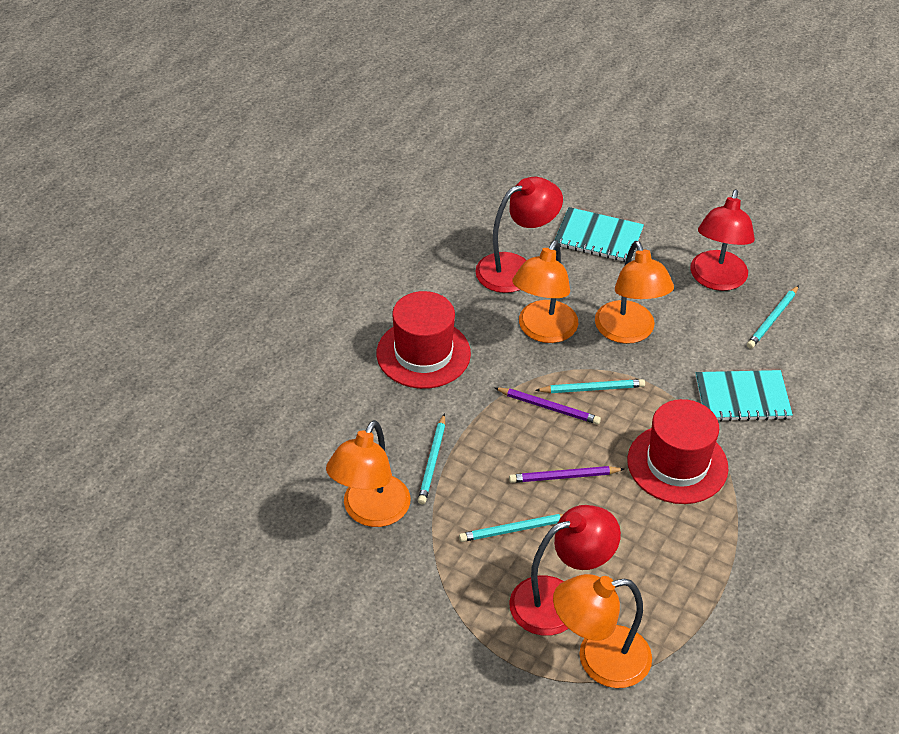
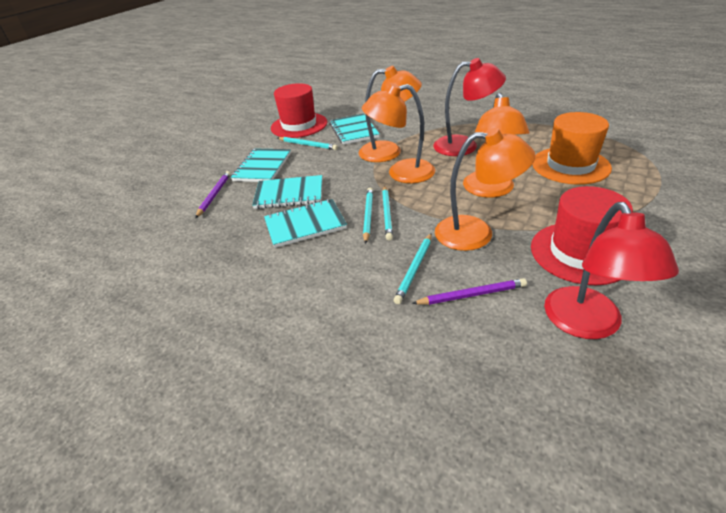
orange hat: none = 0 -> [532,112,612,185] = 1
red lamp: [475,177,563,293] [509,505,621,636] [690,189,755,291] = 3 -> [433,58,506,156] [544,202,679,339] = 2
turquoise notebook: [555,207,644,262] [695,370,793,421] = 2 -> [231,149,291,182] [252,175,322,209] [264,199,347,248] [329,114,380,145] = 4

